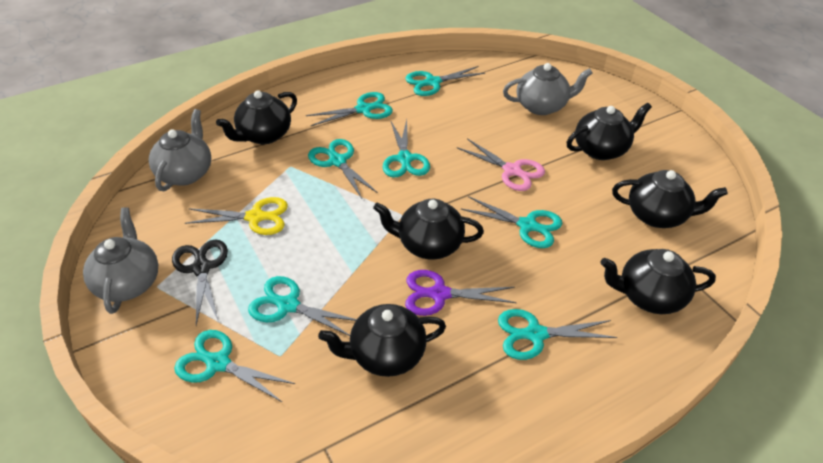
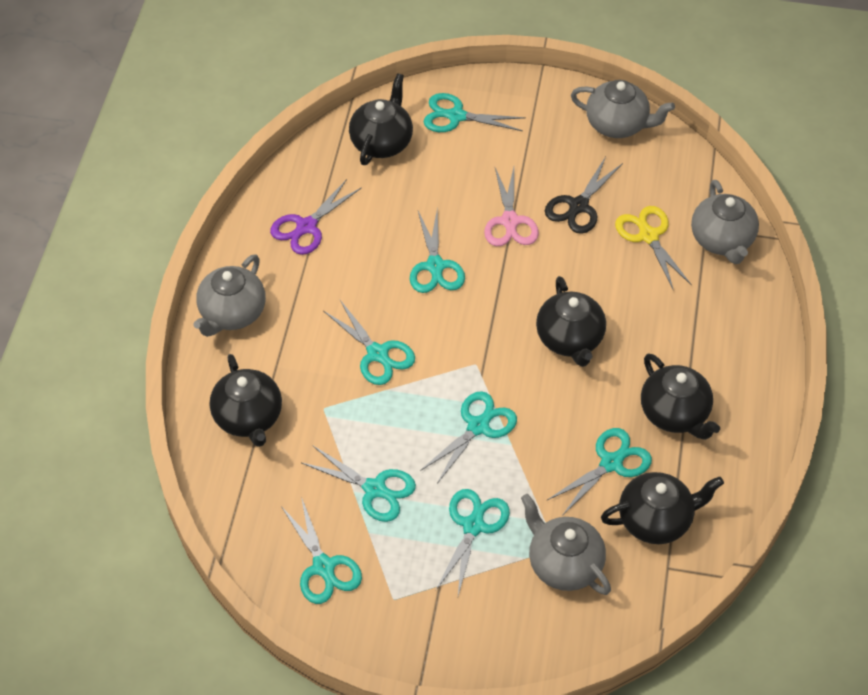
black teapot: [216,90,297,144] [318,304,446,377] [373,199,484,259] [567,103,652,160] [600,249,716,314] [612,170,728,228] = 6 -> [210,354,282,447] [349,73,413,165] [536,276,606,367] [601,472,724,544] [641,354,720,440] = 5
grey teapot: [83,207,158,314] [149,109,211,192] [503,63,592,115] = 3 -> [193,254,266,337] [521,494,611,595] [571,80,675,138] [691,180,759,264] = 4

